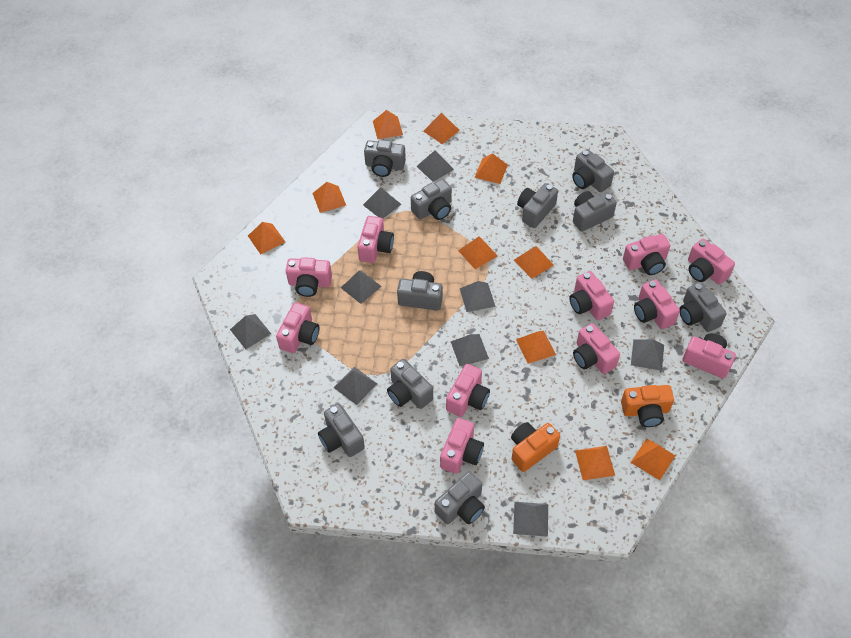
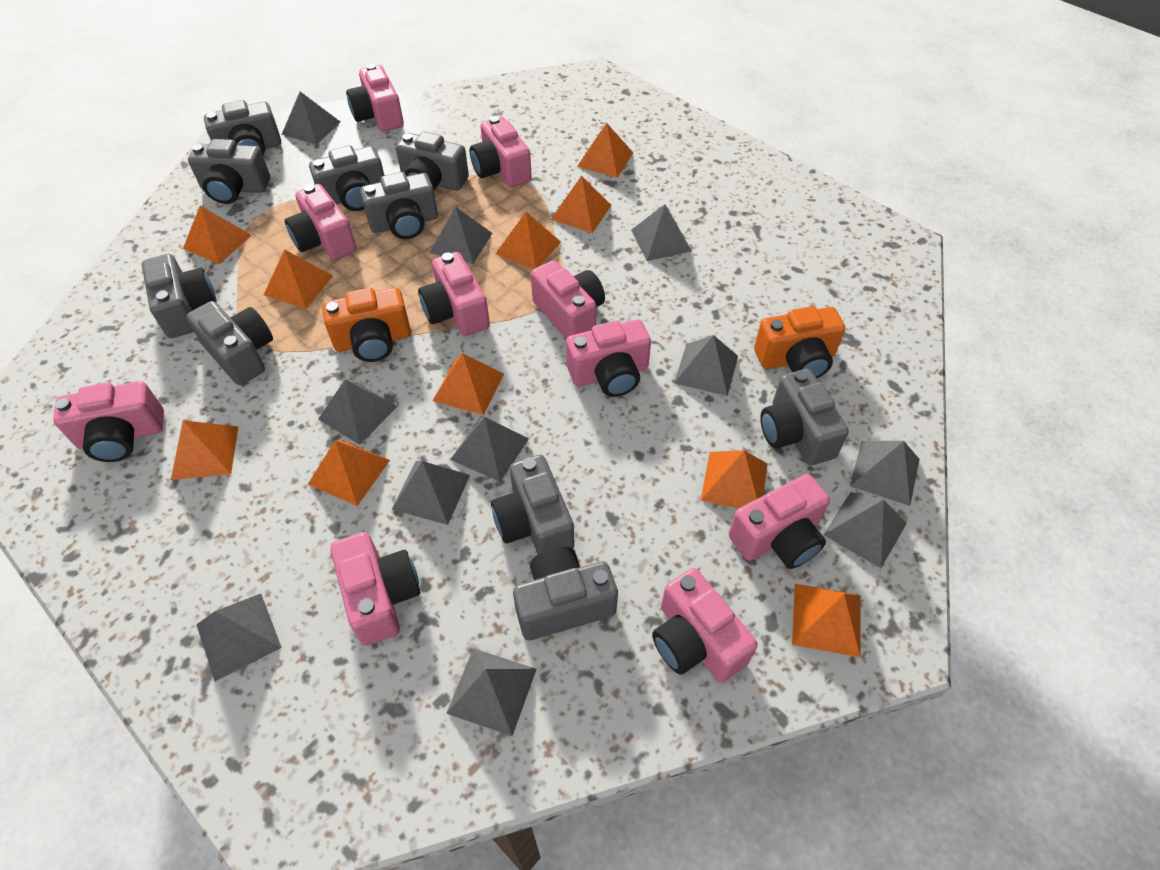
grey pyramid: [230,314,271,349] [333,367,377,405] [341,270,382,304] [363,187,401,218] [417,150,454,182] [451,334,489,366] [460,281,495,312] [513,502,548,537] [631,339,664,371] = 9 -> [196,594,282,681] [282,92,340,145] [318,379,398,445] [392,461,470,525] [430,206,492,264] [446,648,537,736] [450,417,529,482] [631,204,692,261] [674,335,738,396] [824,492,907,568] [850,441,920,506] = 11
pink camera: [276,302,319,353] [286,257,332,297] [357,216,394,263] [440,418,484,474] [446,364,490,417] [569,271,614,320] [573,323,620,374] [623,234,670,275] [634,279,680,329] [683,333,736,379] [688,239,735,285] = 11 -> [53,381,164,462] [285,184,357,260] [330,532,420,646] [346,64,404,132] [418,252,490,336] [470,116,532,187] [531,260,605,339] [566,320,651,397] [652,568,758,683] [729,474,830,569] = 10

